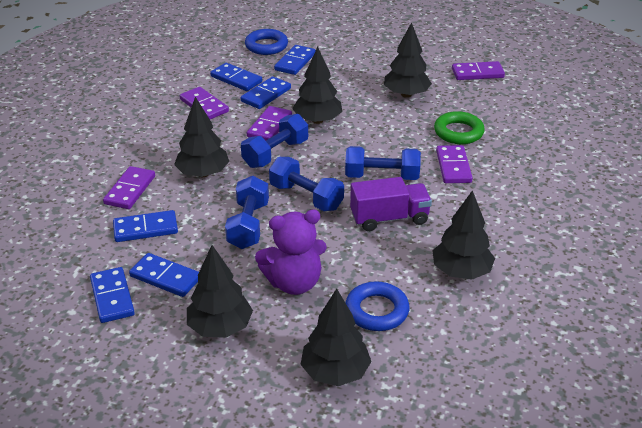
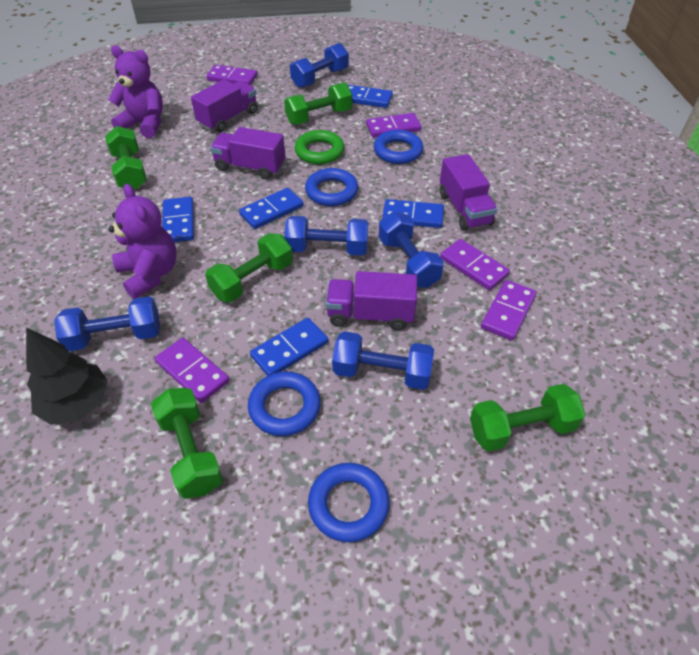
black tree: [174,97,229,177] [187,245,253,338] [292,47,342,124] [300,289,372,386] [384,22,432,98] [433,190,495,279] = 6 -> [26,328,108,425] = 1
blue domino: [90,267,135,323] [113,210,178,242] [129,253,199,297] [210,63,262,91] [241,76,291,109] [274,45,316,75] = 6 -> [162,197,194,242] [239,188,304,229] [250,318,328,376] [348,85,393,108] [382,199,444,228] = 5
blue dumbbell: [225,176,269,249] [241,114,308,168] [269,157,344,211] [345,146,421,180] = 4 -> [54,296,160,352] [284,216,368,256] [290,43,349,88] [332,331,434,390] [379,212,444,288] = 5
blue ring: [245,29,288,55] [346,281,409,331] = 2 -> [248,371,321,436] [305,168,358,206] [308,463,389,542] [374,130,423,164] = 4
green dumbbell: none = 0 -> [105,126,147,190] [151,388,223,499] [205,233,293,302] [284,82,352,125] [470,384,586,452] = 5
purple teddy bear: [255,209,327,295] = 1 -> [108,46,163,138] [108,184,177,299] = 2
purple truck: [350,177,432,231] = 1 -> [191,80,257,132] [210,127,286,180] [326,271,417,330] [440,154,498,231] = 4

